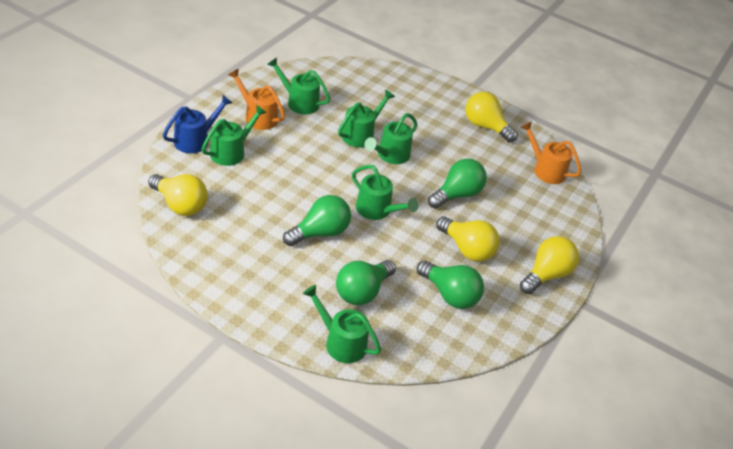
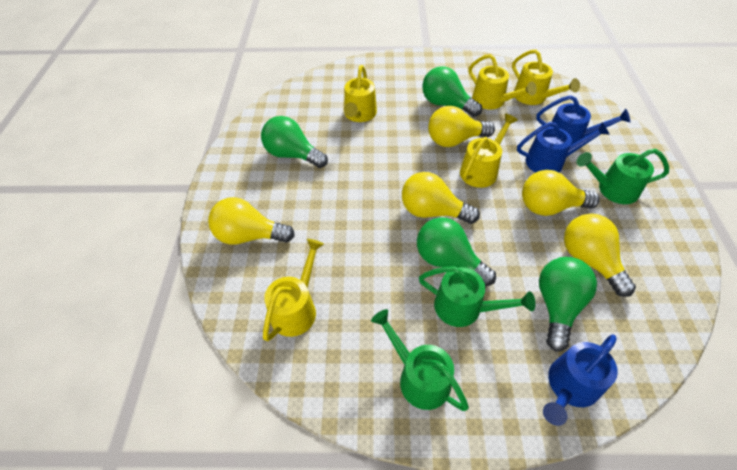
blue watering can: [163,95,232,153] = 1 -> [517,122,610,173] [536,95,630,145] [543,334,618,426] = 3
green watering can: [201,105,267,166] [267,57,330,114] [303,285,381,363] [338,89,395,147] [352,165,419,220] [364,113,417,164] = 6 -> [371,309,469,411] [419,267,536,327] [576,149,669,204] = 3
orange watering can: [228,69,285,130] [521,121,581,184] = 2 -> none = 0
yellow light bulb: [148,174,208,216] [436,216,499,262] [465,92,518,143] [520,236,579,294] = 4 -> [208,197,295,245] [402,172,480,224] [428,106,495,147] [522,170,599,216] [564,213,636,297] = 5
yellow watering can: none = 0 -> [263,239,324,341] [344,65,377,122] [460,114,518,188] [469,54,537,110] [512,49,580,105] = 5

